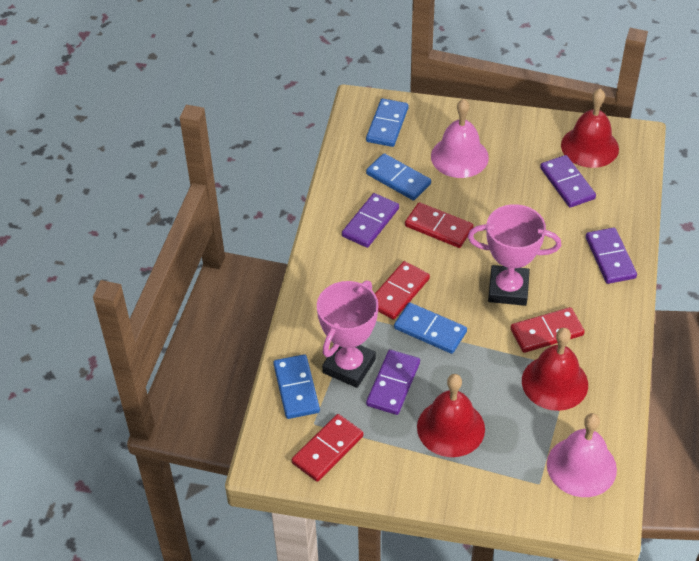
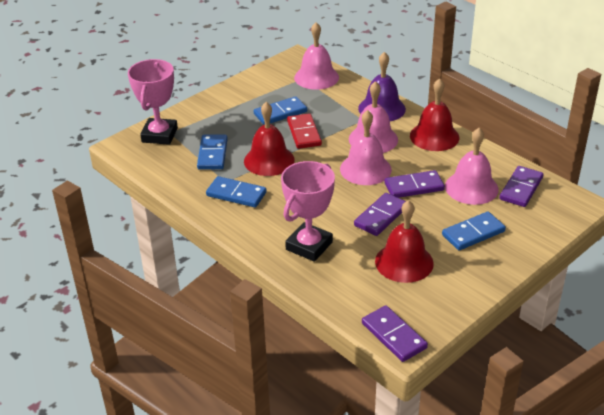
pink bell: [431,99,489,178] [547,413,617,497] = 2 -> [294,22,339,90] [340,110,392,185] [349,81,398,153] [445,128,499,205] = 4
purple bell: none = 0 -> [358,52,406,121] = 1
red domino: [292,414,363,482] [375,261,430,320] [405,202,474,248] [511,307,585,353] = 4 -> [287,113,322,149] = 1

